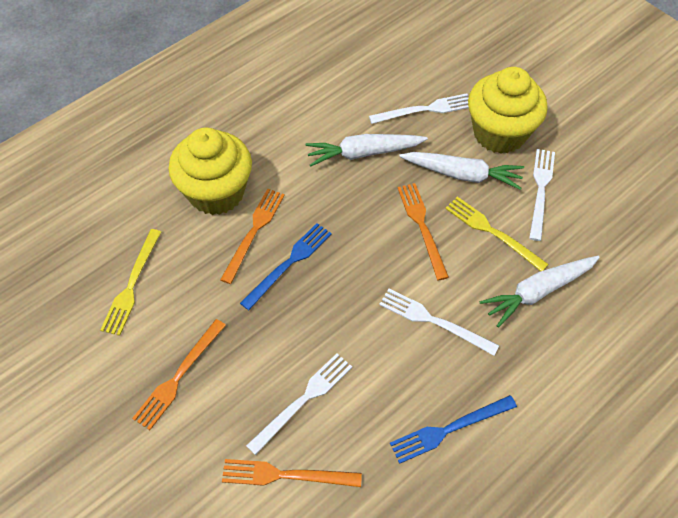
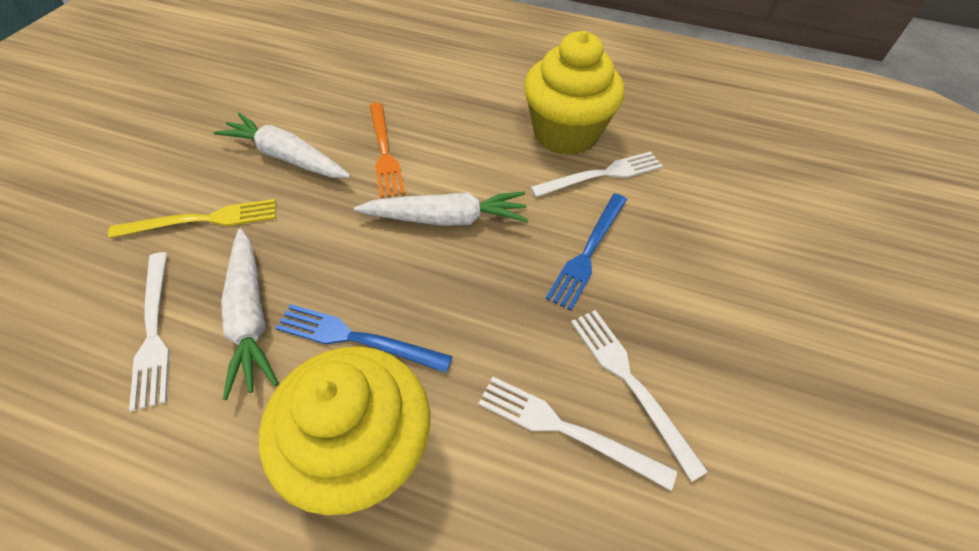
orange fork: [132,319,226,430] [220,189,285,284] [222,459,362,487] [397,183,449,280] = 4 -> [370,103,405,198] = 1
yellow fork: [100,229,161,336] [445,197,549,271] = 2 -> [108,199,276,238] = 1

